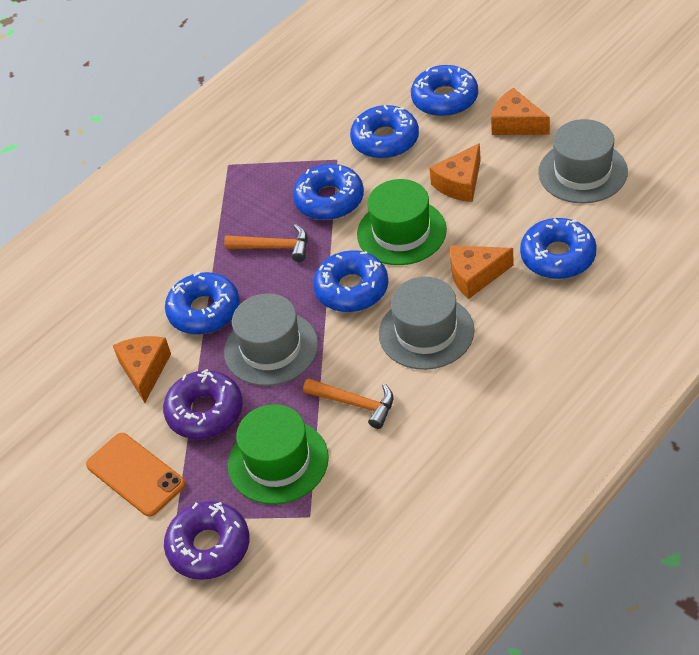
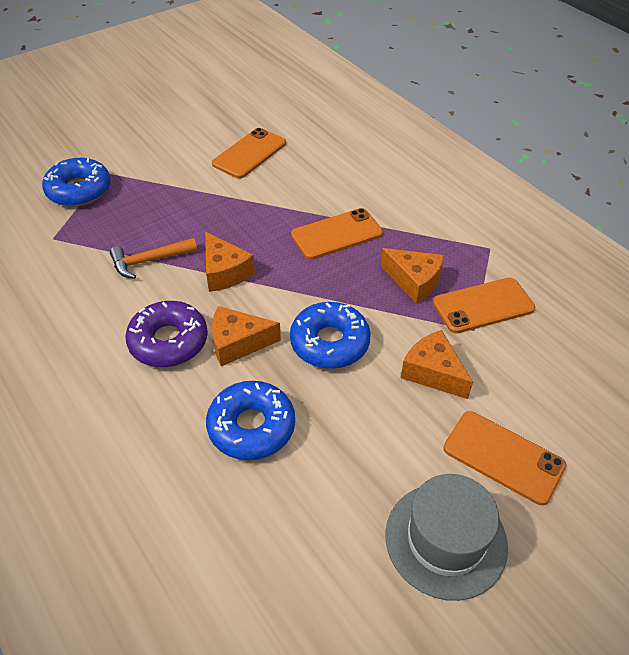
blue donut: [165,272,240,335] [293,164,364,220] [313,250,388,312] [350,105,419,159] [411,65,478,117] [520,218,597,279] = 6 -> [42,158,111,207] [206,381,295,460] [290,302,371,369] = 3
green hat: [228,404,329,504] [357,179,447,265] = 2 -> none = 0
grey hat: [224,293,318,386] [379,277,474,370] [538,119,628,203] = 3 -> [385,474,508,601] = 1
orange hammer: [224,224,308,262] [303,378,393,429] = 2 -> [110,238,197,279] = 1
orange phone: [86,433,186,517] = 1 -> [212,128,286,179] [291,208,383,260] [433,278,535,333] [443,411,566,505] = 4
purple donut: [163,369,243,439] [164,501,250,580] = 2 -> [125,301,208,367] = 1

